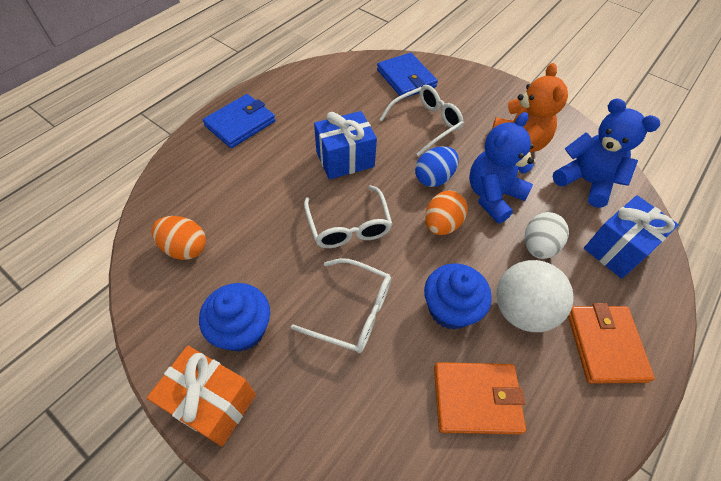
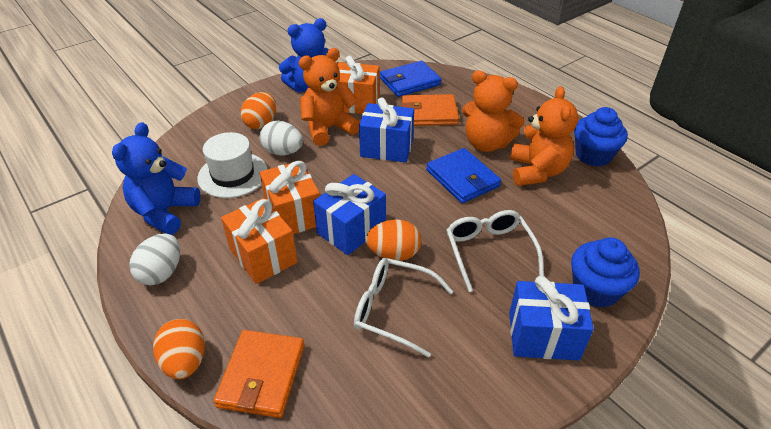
blue egg: [415,147,459,187] = 1 -> none = 0
blue gift: [314,111,377,179] [584,195,679,279] = 2 -> [313,174,386,255] [359,97,414,163] [509,276,594,360] = 3
orange egg: [151,216,206,260] [425,190,468,235] = 2 -> [153,319,205,379] [241,92,276,129] [366,219,421,261] = 3
orange gift: [147,346,256,446] = 1 -> [221,198,297,284] [260,160,320,234] [336,56,380,114] = 3
orange teddy bear: [492,63,568,152] = 1 -> [299,48,360,146] [462,70,524,152] [510,86,578,186] = 3
white ball: [496,260,574,332] = 1 -> none = 0
white egg: [524,212,569,259] = 1 -> [129,233,180,285] [259,121,303,156] = 2
white glasses: [291,258,391,353] [304,185,392,248] [379,85,464,156] = 3 -> [354,258,453,358] [446,210,544,292] = 2
white hat: none = 0 -> [197,132,268,198] = 1

